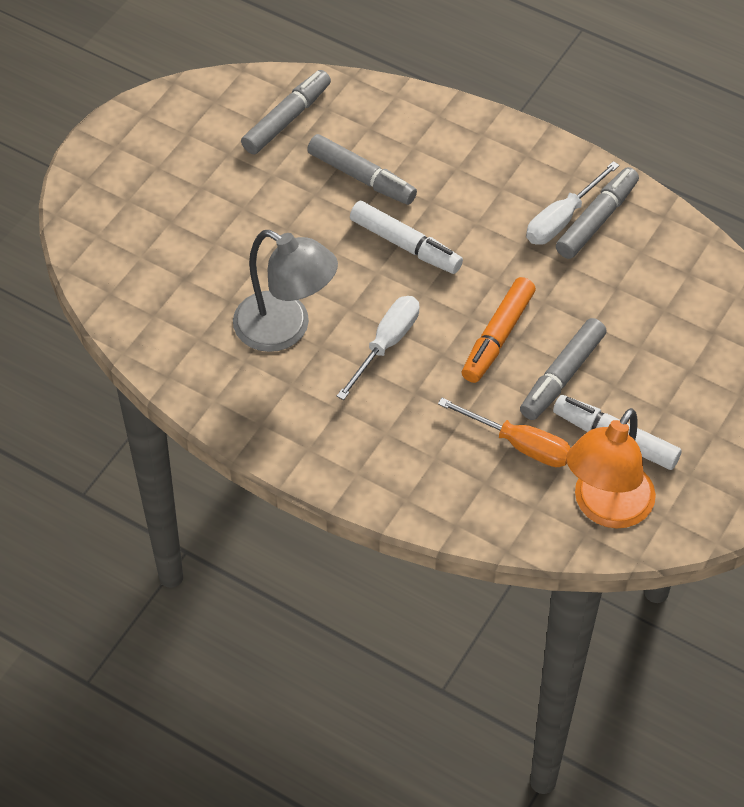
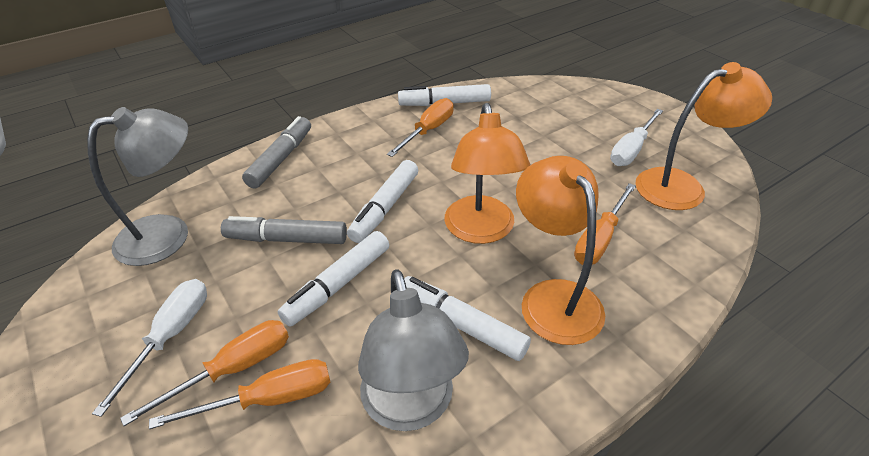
grey lamp: [233,230,338,352] = 1 -> [87,107,188,266] [358,269,469,431] = 2
grey marker: [241,70,331,154] [307,134,417,205] [520,318,607,420] [556,167,639,259] = 4 -> [221,216,347,244] [242,116,311,189] = 2
orange lamp: [566,408,656,529] = 1 -> [444,103,530,244] [516,156,605,345] [635,62,772,210] = 3
orange marker: [462,277,536,383] = 1 -> none = 0
orange screwdriver: [438,398,570,467] = 1 -> [120,320,289,426] [149,359,330,429] [387,98,454,157] [574,183,636,265] = 4
white marker: [350,201,463,274] [553,395,682,470] = 2 -> [278,231,389,327] [347,160,418,243] [398,84,491,106] [404,276,531,361] = 4

